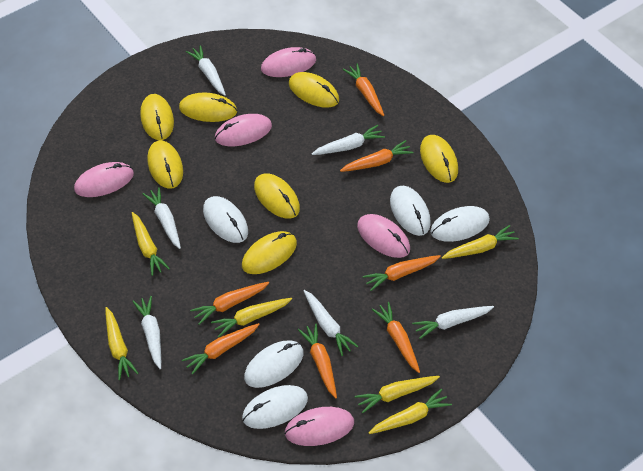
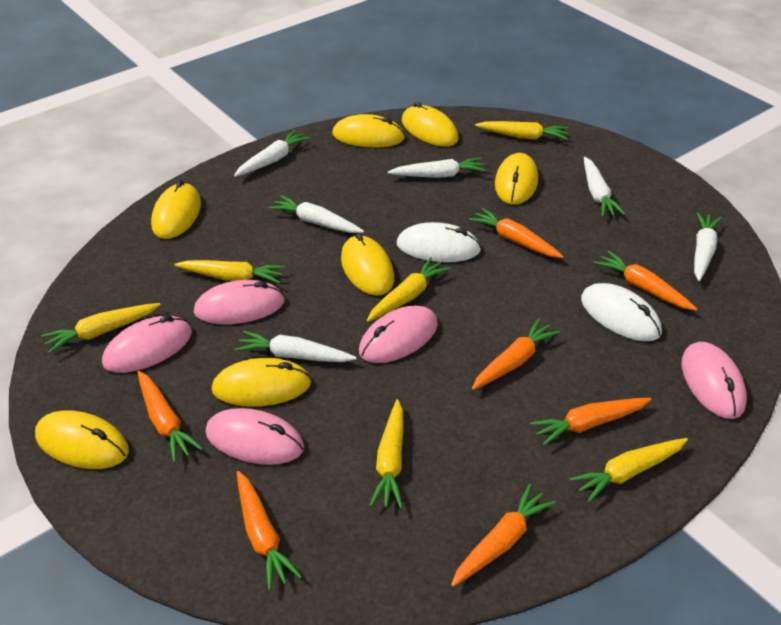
white mouse: [203,196,248,243] [242,385,308,429] [244,340,303,388] [390,186,431,236] [430,206,490,242] = 5 -> [397,222,481,262] [581,283,662,341] = 2

